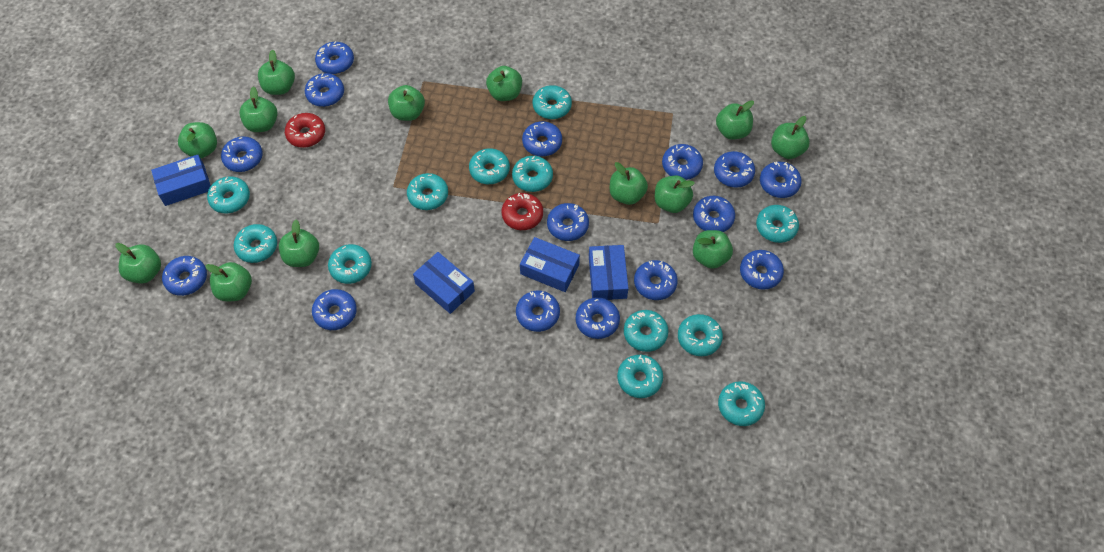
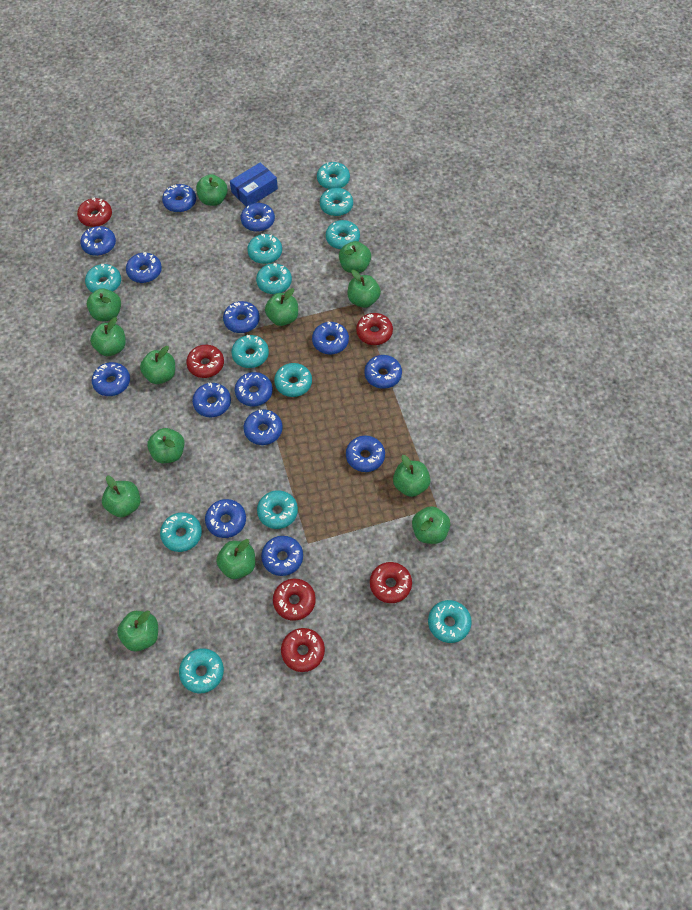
blue box: [151,155,211,206] [413,252,475,314] [520,237,580,292] [589,245,629,300] = 4 -> [230,162,278,206] = 1
blue donut: [162,256,207,296] [221,136,263,172] [305,73,344,107] [312,289,357,330] [315,41,354,74] [516,291,560,332] [522,121,562,156] [547,203,589,241] [576,297,620,339] [634,260,678,300] [662,144,703,180] [693,196,735,232] [714,151,755,188] [740,250,784,290] [760,162,802,198] = 15 -> [80,226,116,256] [92,362,130,396] [126,252,162,283] [162,184,196,213] [192,383,231,417] [205,499,246,538] [223,301,260,333] [235,372,273,406] [241,203,275,232] [244,409,282,445] [261,536,303,576] [312,321,349,354] [346,436,385,472] [365,355,402,389] = 14
red donut: [285,113,325,148] [502,193,543,230] = 2 -> [77,197,112,227] [186,345,224,378] [273,579,316,621] [281,628,325,672] [356,313,393,345] [370,562,412,603] = 6

